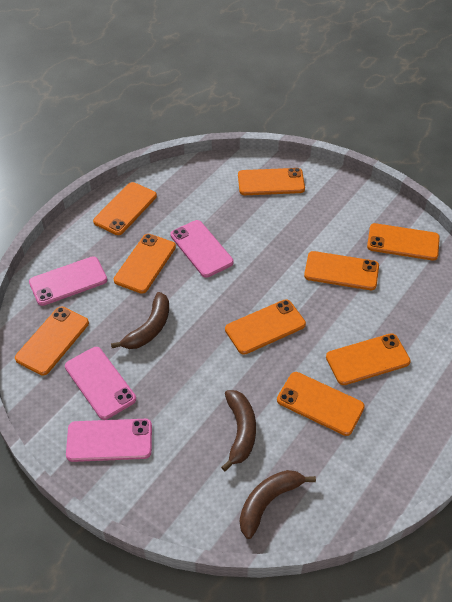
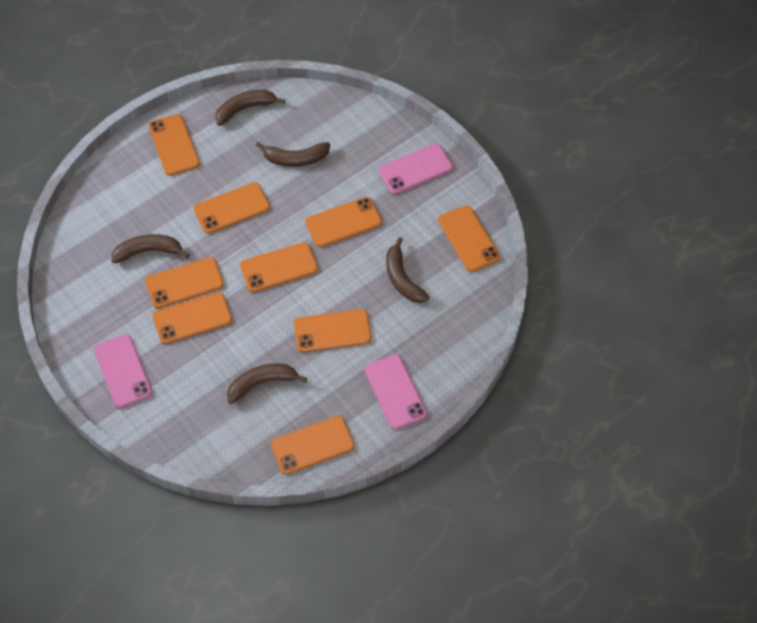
brown banana: [111,292,169,349] [221,390,256,471] [240,470,316,539] = 3 -> [111,234,190,263] [215,90,285,126] [227,363,307,404] [256,142,330,167] [386,237,430,303] = 5
pink phone: [29,256,107,306] [65,347,136,420] [66,419,152,462] [170,220,234,278] = 4 -> [94,334,152,408] [365,354,427,430] [378,144,453,194] = 3

